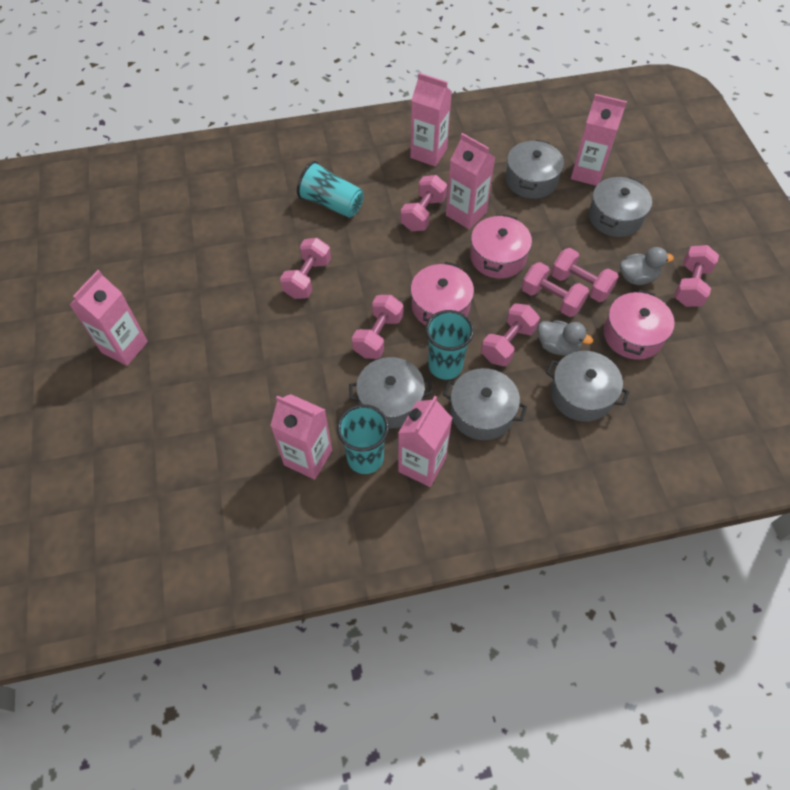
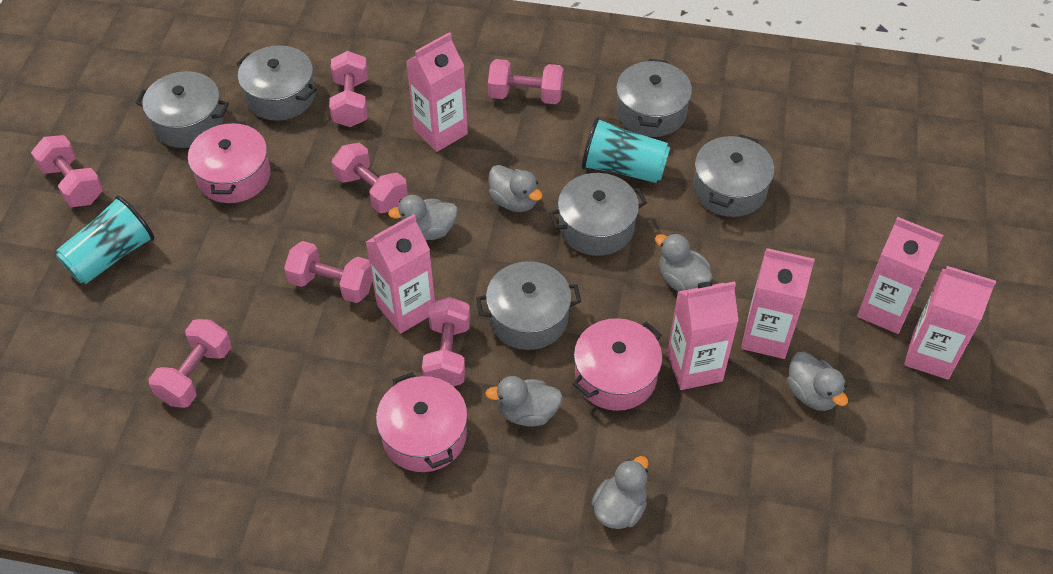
grey duck: [538,320,593,356] [620,247,674,285] = 2 -> [388,195,458,240] [485,376,563,427] [489,165,543,212] [591,456,649,529] [655,233,713,291] [787,352,848,411] = 6
grey pot: [349,357,433,428] [443,368,527,440] [505,140,564,199] [546,351,629,422] [589,177,652,237] = 5 -> [136,71,229,148] [236,45,317,121] [476,261,581,350] [549,173,647,256] [616,59,692,137] [693,134,774,217] = 6
turquoise cup: [297,161,364,218] [337,404,389,474] [425,310,474,380] = 3 -> [56,195,154,284] [582,117,670,183] = 2

